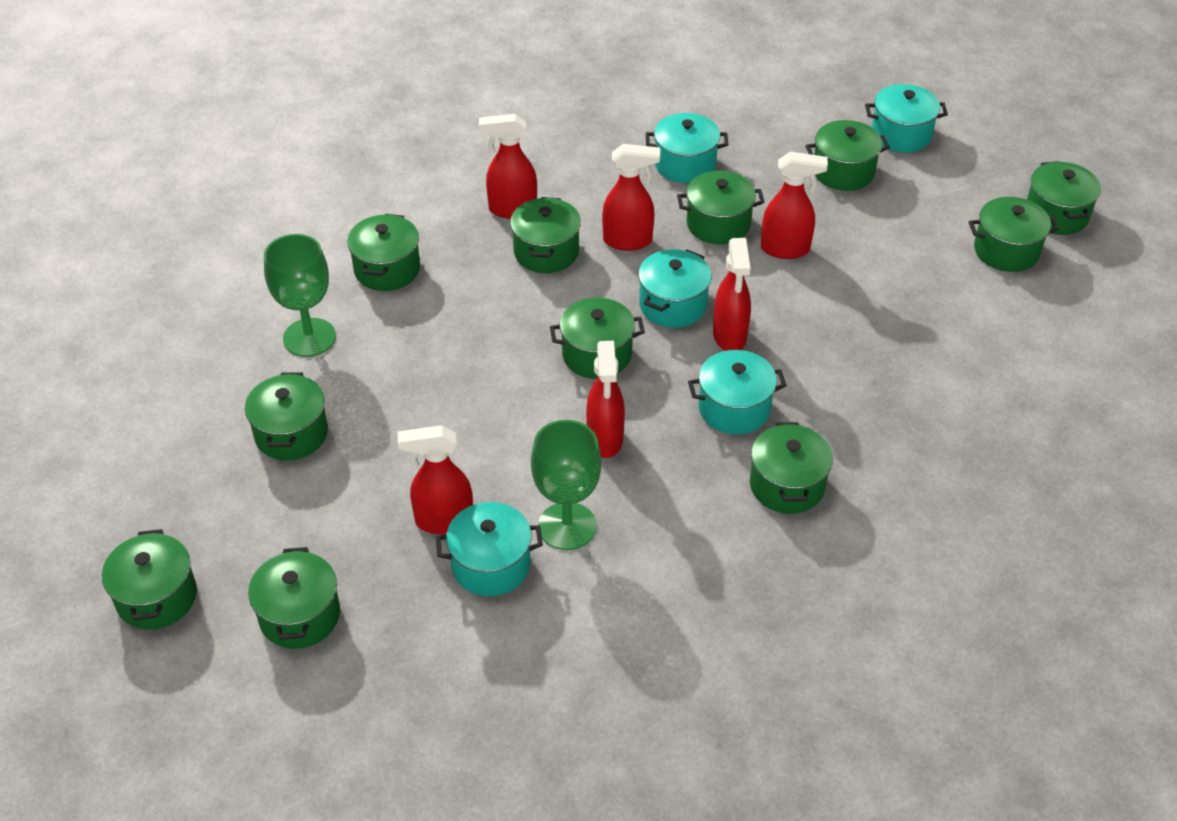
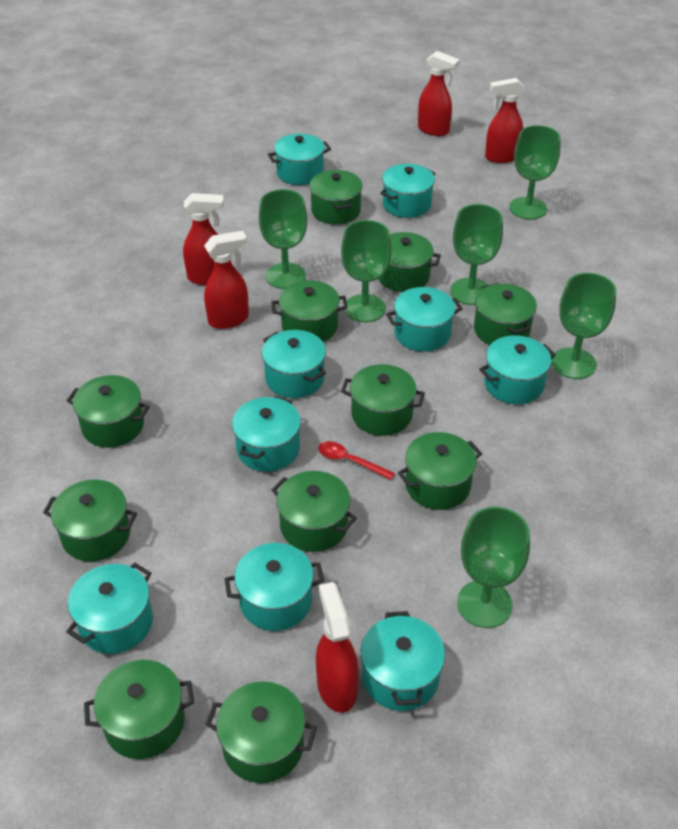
green goblet: [264,234,336,357] [531,420,602,550] = 2 -> [259,189,307,289] [341,220,392,322] [450,204,503,305] [457,507,530,628] [509,125,561,219] [552,273,616,379] = 6
red spoon: none = 0 -> [318,441,395,480] = 1
red spray bottle: [398,425,473,534] [479,114,537,219] [586,341,625,458] [602,144,660,251] [713,238,751,351] [761,152,828,259] = 6 -> [183,193,224,285] [204,231,249,329] [316,582,359,713] [418,51,460,136] [485,78,525,163] = 5
turquoise pot: [436,502,543,596] [638,249,711,328] [646,113,728,183] [688,350,787,435] [865,84,948,153] = 5 -> [66,563,153,654] [225,543,324,631] [232,396,301,472] [262,330,326,398] [268,133,331,185] [361,611,445,711] [380,164,436,218] [386,287,462,352] [479,335,556,404] = 9

